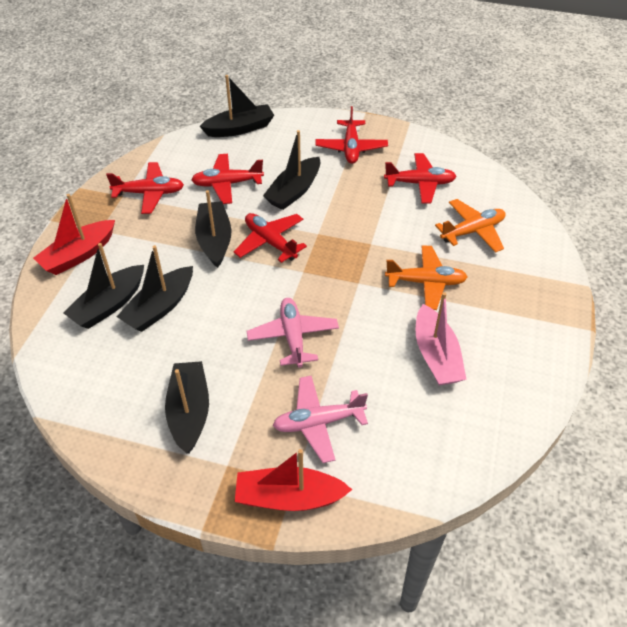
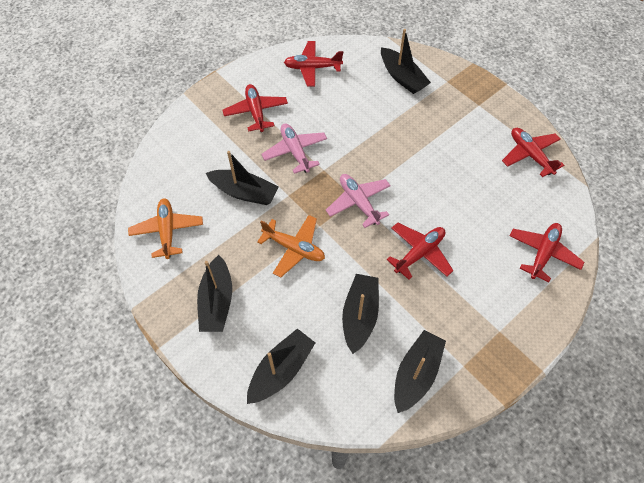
pink boat: [416,292,467,386] = 1 -> none = 0
red boat: [33,194,115,275] [235,449,352,511] = 2 -> none = 0

